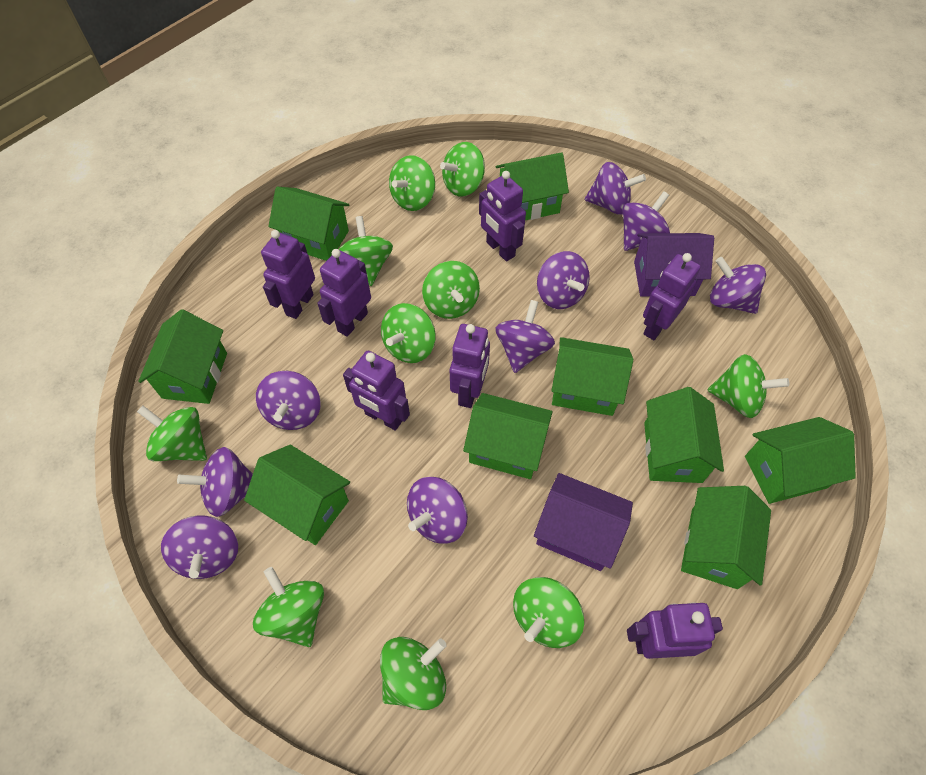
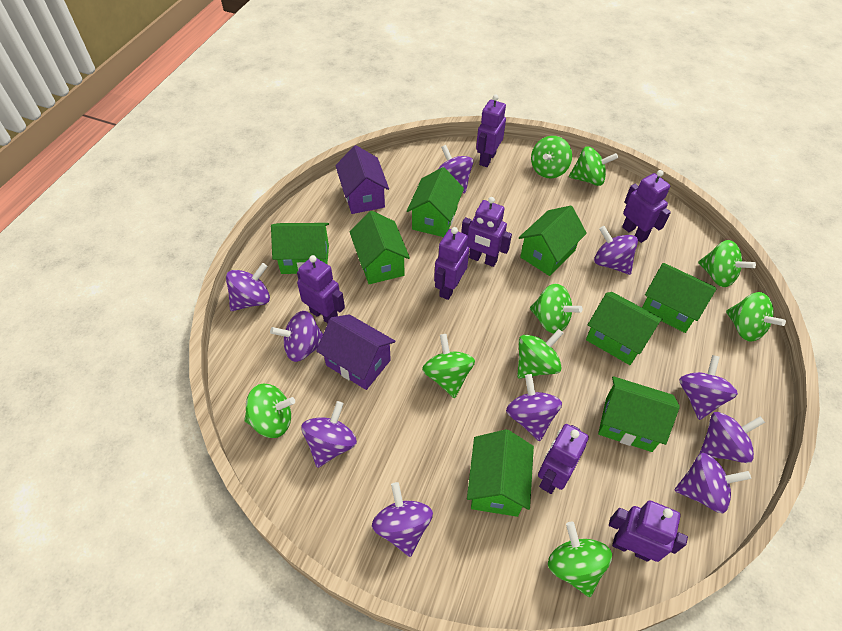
green house: [138,309,227,404] [244,445,350,545] [268,187,349,261] [463,393,553,479] [495,152,569,220] [551,337,633,416] [644,387,724,483] [681,486,771,589] [745,417,856,504] = 9 -> [271,223,329,274] [350,211,410,284] [407,167,464,237] [467,429,534,517] [519,206,587,276] [586,292,662,365] [598,376,680,452] [642,263,717,333] = 8
green spinning top: [137,406,207,461] [253,567,324,647] [339,216,393,286] [380,637,447,710] [381,303,436,363] [389,155,435,211] [422,261,480,319] [440,142,485,197] [513,577,584,648] [708,354,789,418] = 10 -> [244,384,295,438] [422,334,475,398] [517,329,564,379] [530,284,583,334] [531,136,572,178] [548,522,612,597] [569,146,618,186] [698,240,756,287] [726,292,786,342] = 9
purple spinning top: [161,515,238,579] [177,447,253,517] [256,371,321,430] [407,477,468,544] [495,300,555,373] [537,251,590,309] [585,162,646,215] [622,191,670,251] [710,257,766,314] = 9 -> [226,263,270,311] [270,311,323,362] [301,401,357,468] [372,482,433,557] [438,145,473,193] [506,374,562,441] [594,226,638,275] [675,453,751,513] [679,355,738,420] [700,412,765,463] = 10

